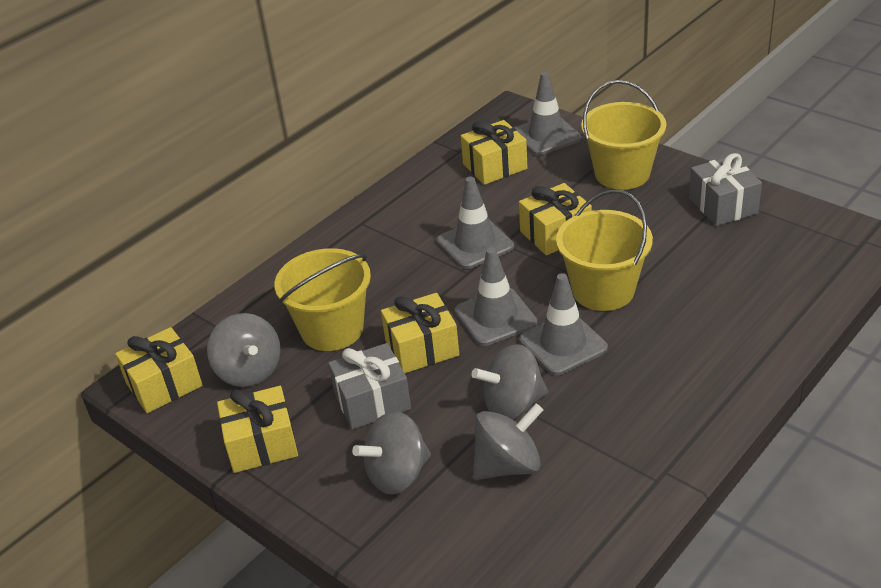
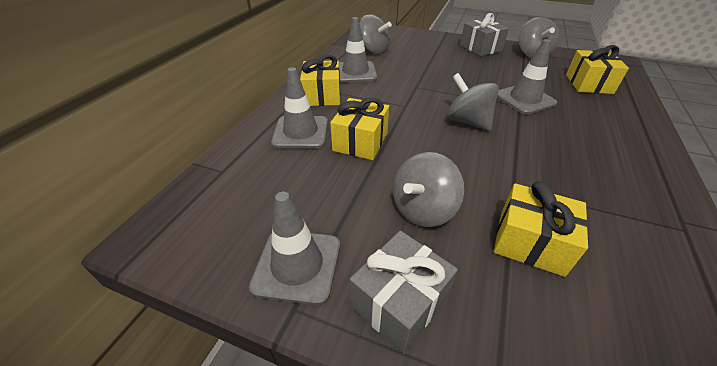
yellow bucket: [274,248,371,351] [556,189,653,311] [581,80,666,190] = 3 -> none = 0
yellow gift: [115,327,203,413] [217,386,298,473] [381,293,459,373] [461,120,528,185] [519,183,592,255] = 5 -> [300,55,340,106] [330,98,389,160] [494,181,589,277] [566,45,629,94] = 4

